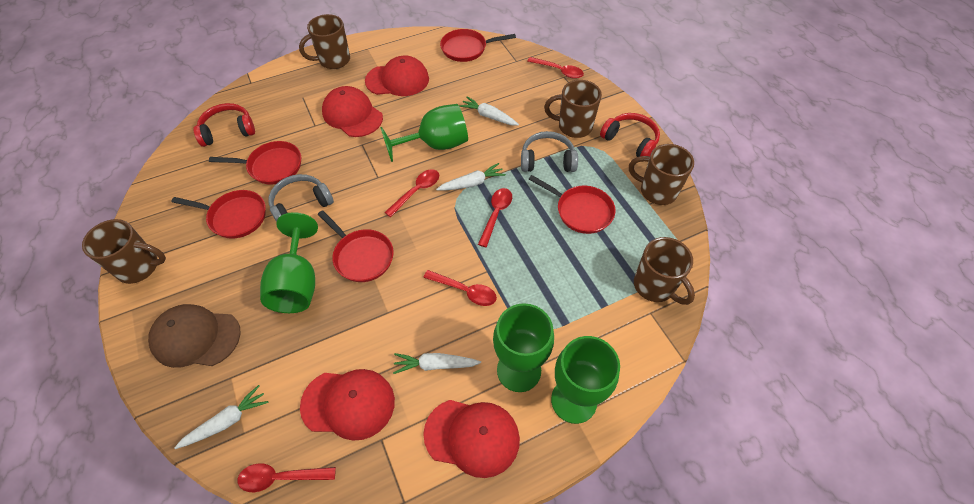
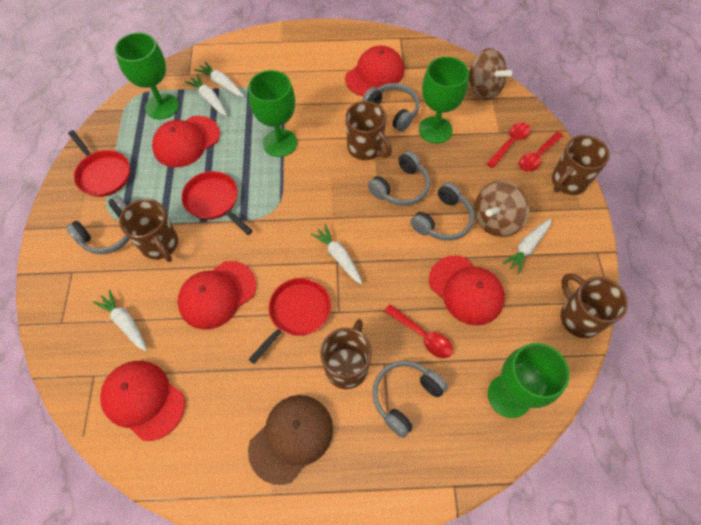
brown spinning top: none = 0 -> [469,48,512,100] [474,181,529,237] = 2
grey headphones: [268,174,334,222] [521,131,578,172] = 2 -> [66,196,130,254] [362,83,420,132] [368,151,430,206] [372,360,448,438] [411,182,474,241] = 5
red cap: [300,369,395,441] [322,86,383,137] [365,56,429,96] [423,400,520,478] = 4 -> [100,361,185,441] [152,116,220,168] [177,261,256,330] [345,46,404,96] [429,255,505,326] = 5
red headphones: [194,103,255,147] [600,113,660,157] = 2 -> none = 0
red pan: [171,190,266,239] [209,141,301,185] [318,210,394,282] [440,29,516,62] [529,175,615,234] = 5 -> [68,130,130,197] [181,171,253,235] [249,278,331,364] = 3
red spoon: [237,463,336,492] [384,169,439,217] [423,270,497,306] [478,188,512,247] [527,57,584,79] = 5 -> [384,304,453,358] [486,122,531,168] [519,132,563,172] = 3
white carrot: [174,385,268,449] [393,353,481,374] [436,163,506,191] [459,97,519,125] = 4 -> [93,289,147,351] [185,74,227,116] [194,61,244,97] [311,224,362,284] [503,218,552,274] = 5

